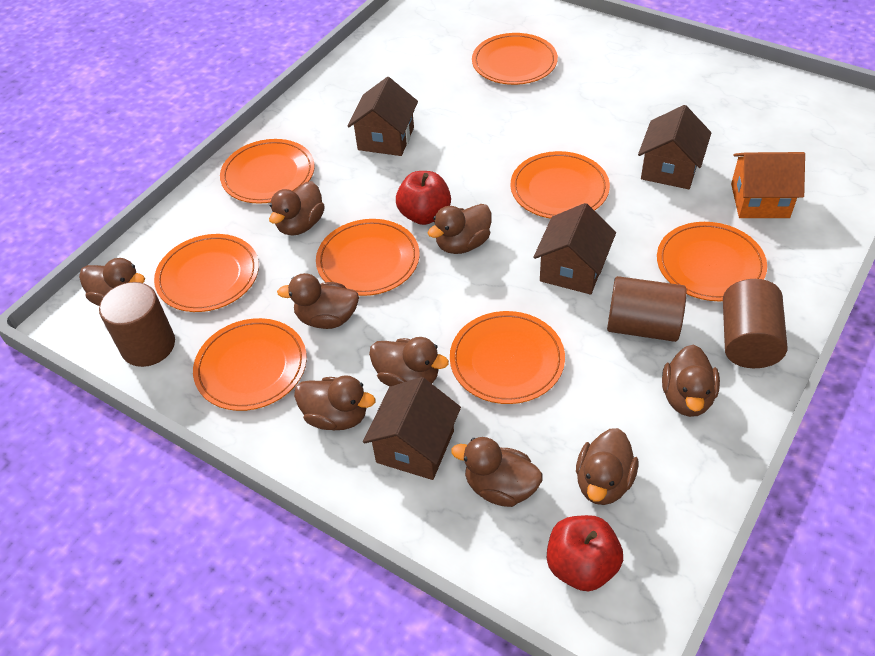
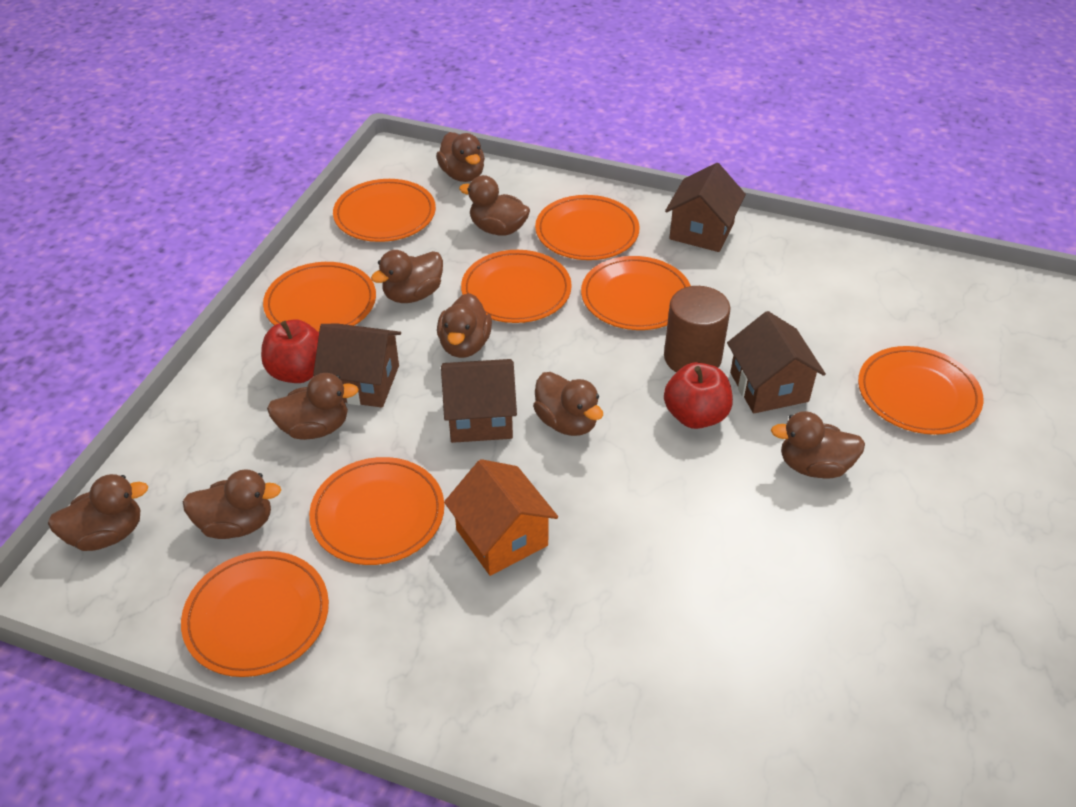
brown cylinder: [99,282,175,367] [607,276,687,342] [723,279,787,368] = 3 -> [664,286,731,372] = 1

